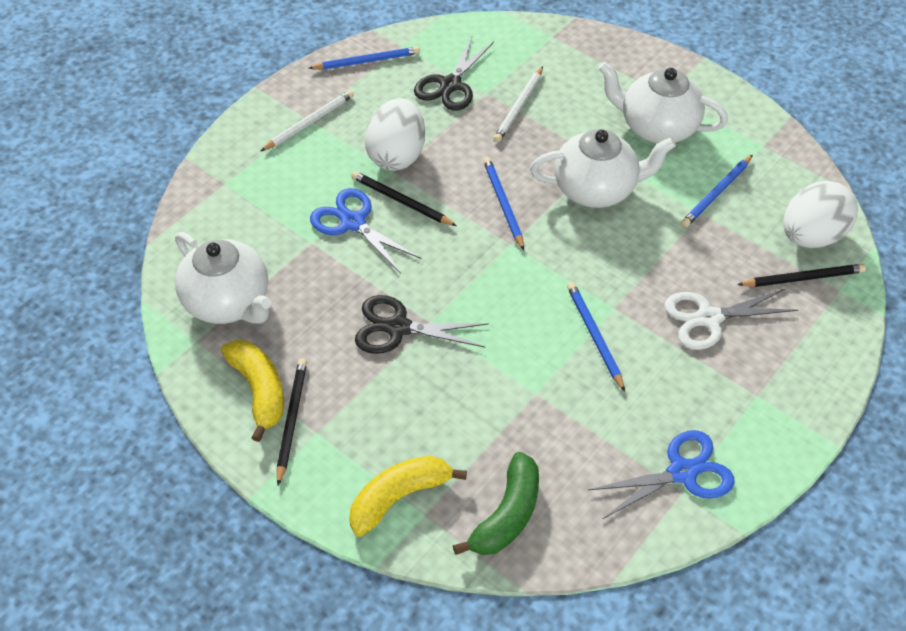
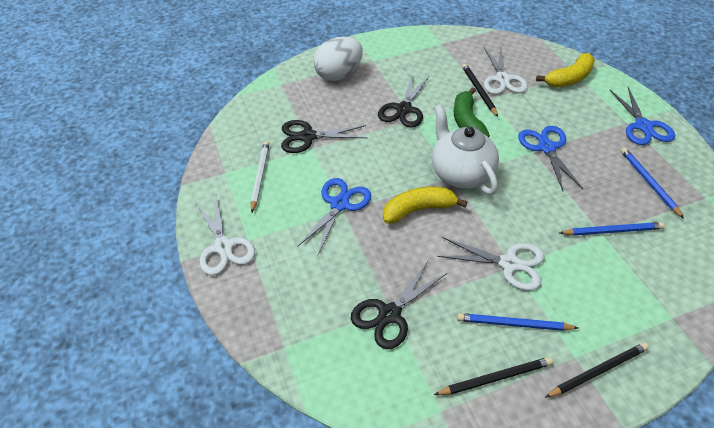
black scissors: [355,295,489,354] [414,37,494,110] = 2 -> [281,120,367,153] [351,261,447,349] [378,75,429,128] = 3
blue pencil: [309,46,420,70] [483,157,524,250] [567,282,625,392] [681,155,753,227] = 4 -> [457,313,578,331] [560,222,665,236] [621,148,684,218] = 3
blue scissors: [310,188,421,273] [588,430,735,519] = 2 -> [297,178,371,254] [518,126,583,191] [610,87,675,145] = 3
white egg: [365,98,425,171] [783,181,858,248] = 2 -> [313,37,363,81] = 1
white pencil: [261,90,354,151] [494,66,543,142] = 2 -> [251,141,270,213] = 1
white scissors: [664,288,798,350] = 1 -> [196,196,255,275] [437,237,545,291] [484,47,528,94] = 3
white teapot: [175,232,272,324] [530,129,676,208] [598,62,728,144] = 3 -> [432,105,499,195] = 1

